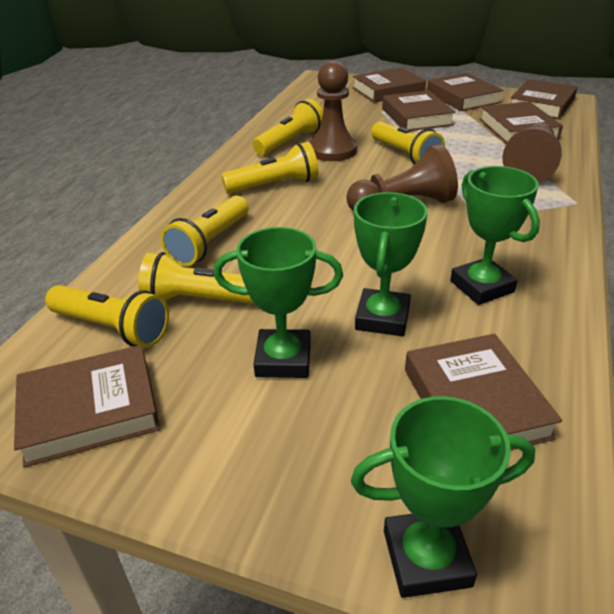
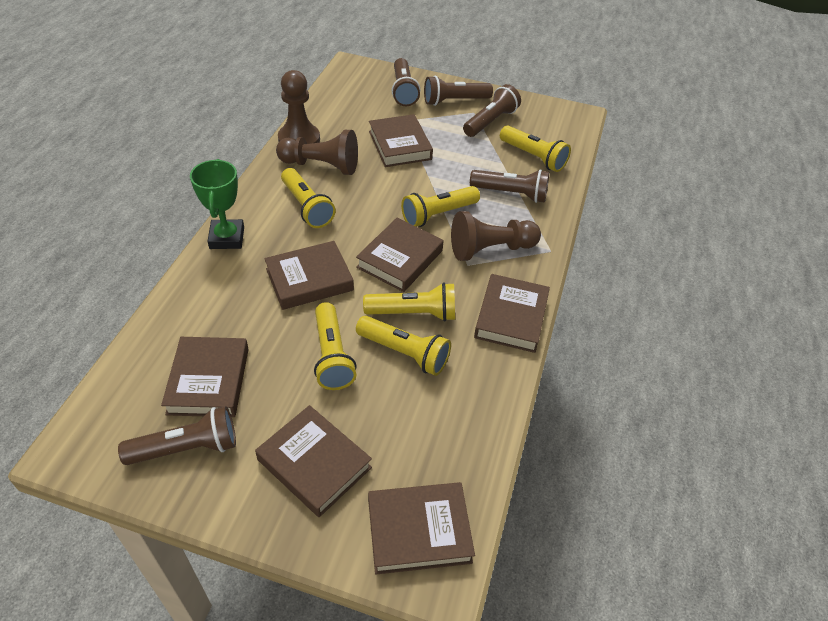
brown flashlight: none = 0 -> [118,406,236,465] [392,58,420,106] [424,75,493,106] [463,84,521,137] [470,169,549,203] = 5
green trophy: [214,227,343,378] [351,396,535,598] [354,192,428,336] [450,166,540,305] = 4 -> [190,159,244,249] = 1

